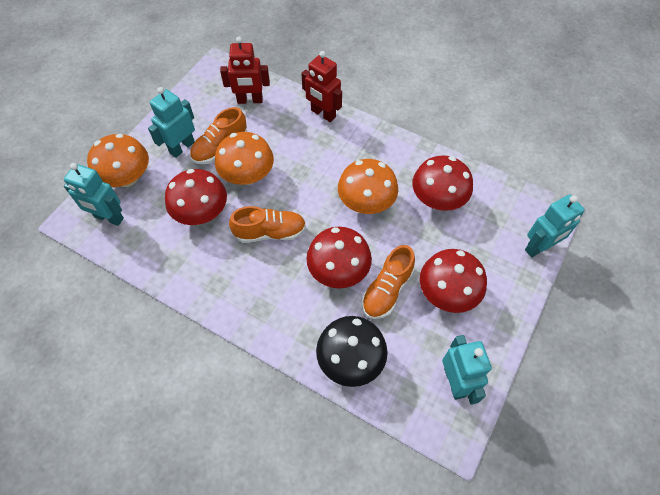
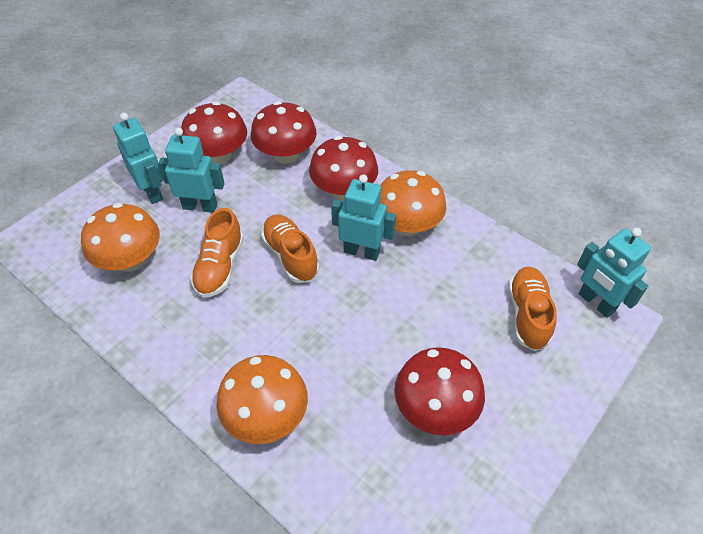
black mushroom: [316,316,388,387] = 1 -> none = 0
red robot: [220,37,270,104] [301,51,342,122] = 2 -> none = 0

